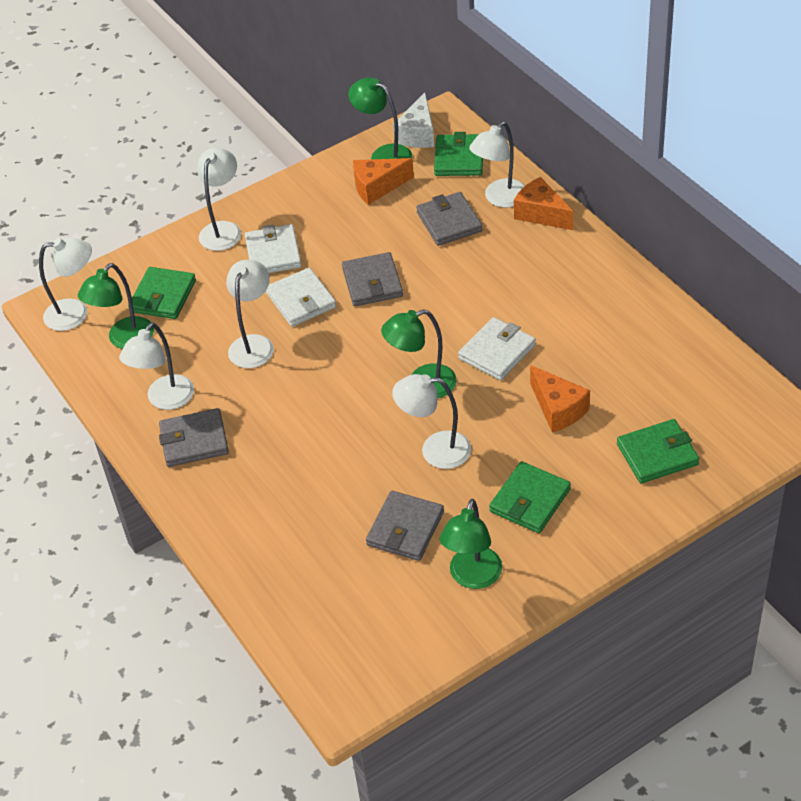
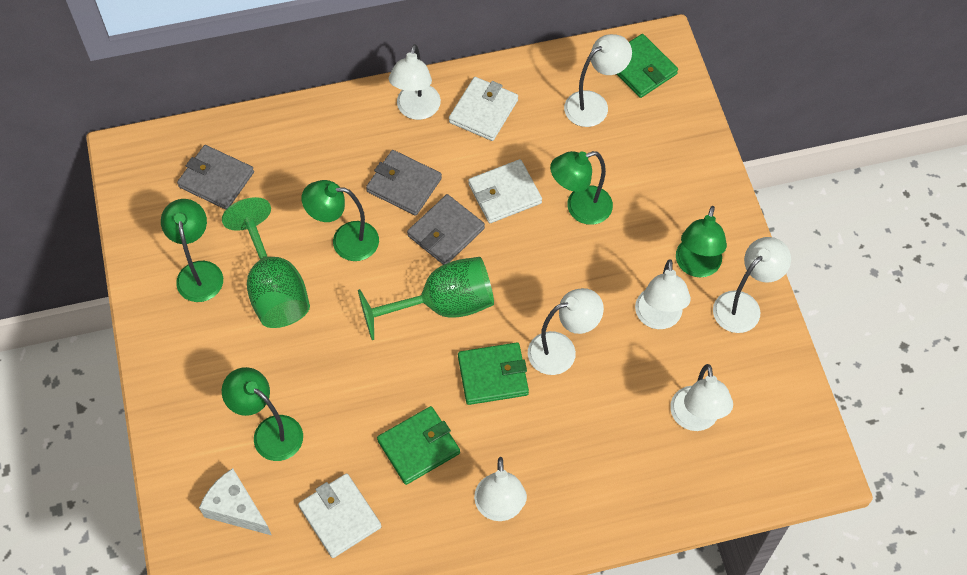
green goblet: none = 0 -> [222,197,310,328] [358,257,494,340] = 2
green lamp: [78,263,154,349] [348,77,412,159] [381,309,457,398] [440,499,502,589] = 4 -> [161,199,223,302] [222,367,303,461] [302,180,379,261] [550,151,613,225] [676,206,727,277] = 5
green wallet: [128,267,196,319] [434,132,483,176] [489,461,571,533] [617,419,699,483] = 4 -> [377,406,460,485] [458,342,529,405] [617,34,678,98] = 3
grey wallet: [159,408,229,467] [342,252,403,306] [366,491,444,561] [416,192,483,246] = 4 -> [177,145,254,210] [366,150,442,216] [407,194,485,265] = 3
orange cheese: [353,158,414,205] [514,177,573,230] [530,365,590,432] = 3 -> none = 0
white lamp: [39,238,92,331] [119,323,194,410] [197,148,241,251] [226,260,274,368] [392,374,471,469] [469,121,525,208] = 6 -> [389,44,441,120] [474,457,527,521] [528,288,604,375] [564,34,632,127] [635,259,691,329] [670,364,733,431] [713,237,791,333] = 7

